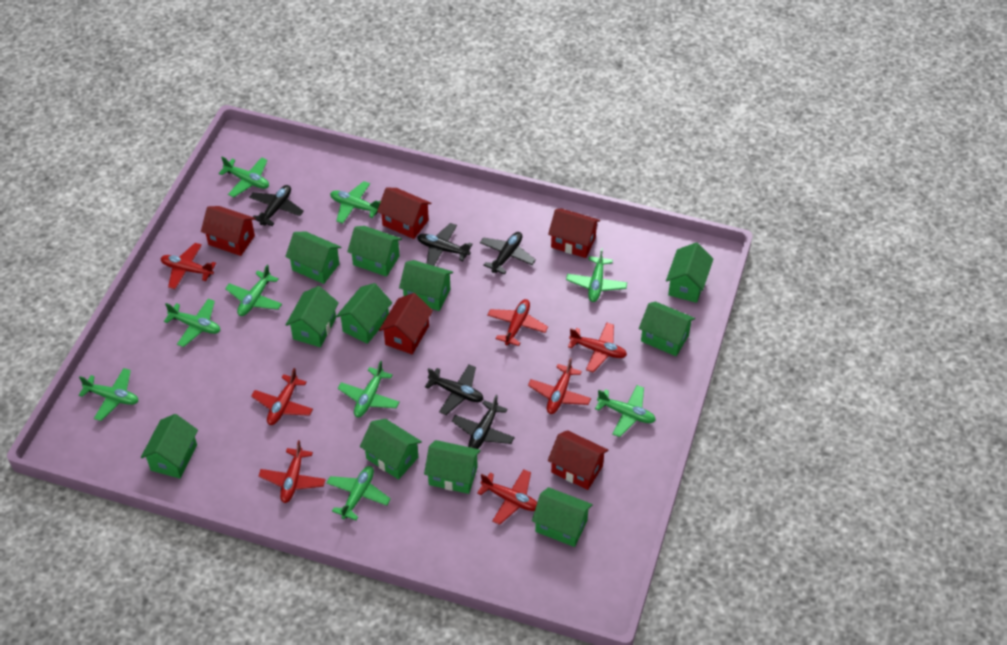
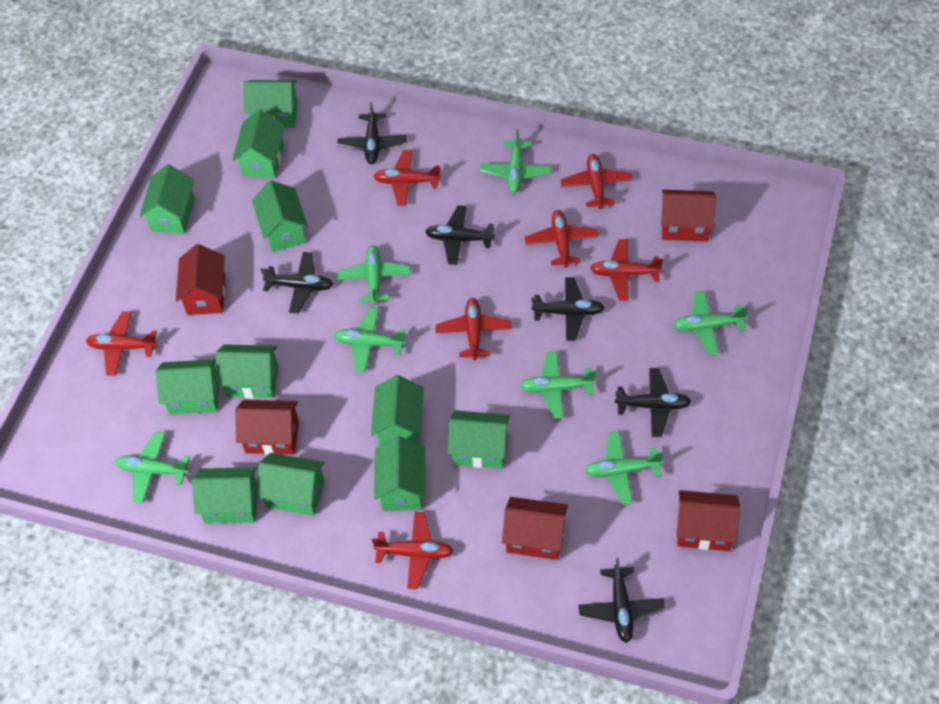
black plane: [249,185,304,226] [417,223,472,266] [425,365,484,415] [452,395,515,449] [480,232,536,275] = 5 -> [260,252,333,314] [337,102,407,164] [425,205,495,265] [531,277,605,341] [578,558,665,643] [615,368,691,437] = 6
green plane: [79,368,138,421] [164,299,220,347] [219,156,269,197] [225,265,282,316] [326,466,391,521] [330,181,381,224] [338,361,399,417] [566,248,627,302] [595,385,656,437] = 9 -> [115,431,190,503] [334,307,406,372] [337,245,411,305] [480,129,551,193] [521,351,596,419] [585,431,664,504] [673,290,748,355] = 7

